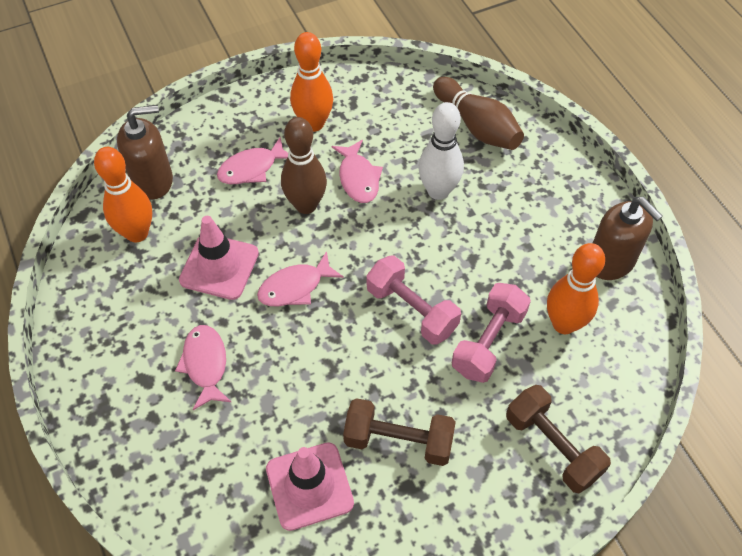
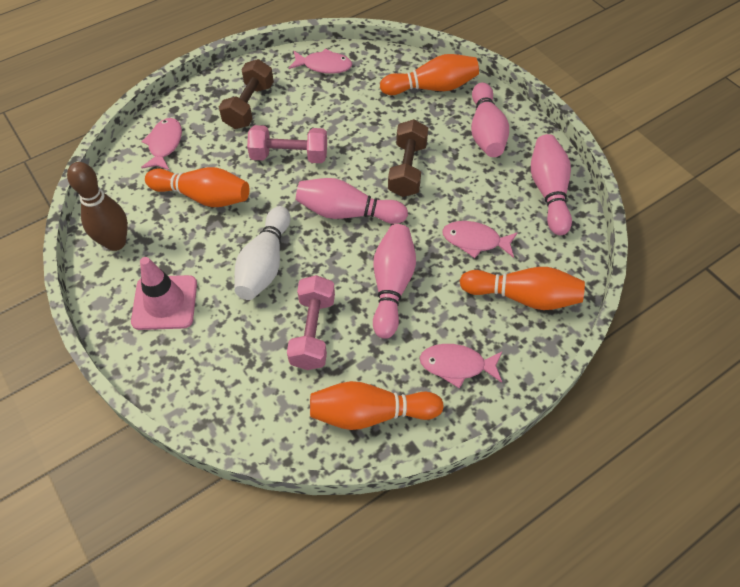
brown bowling pin: [281,117,327,214] [433,77,524,150] = 2 -> [67,162,128,251] = 1
brown soap dispenser: [117,105,173,199] [593,197,663,280] = 2 -> none = 0
orange bowling pin: [94,147,152,243] [290,32,333,132] [547,243,605,334] = 3 -> [145,167,249,207] [310,381,444,430] [380,54,479,95] [460,267,585,310] = 4
pink bowling pin: none = 0 -> [296,178,408,224] [373,224,416,339] [471,83,509,157] [531,134,572,235] = 4
pink traffic cone: [179,216,259,300] [266,442,354,531] = 2 -> [131,257,197,330] = 1

